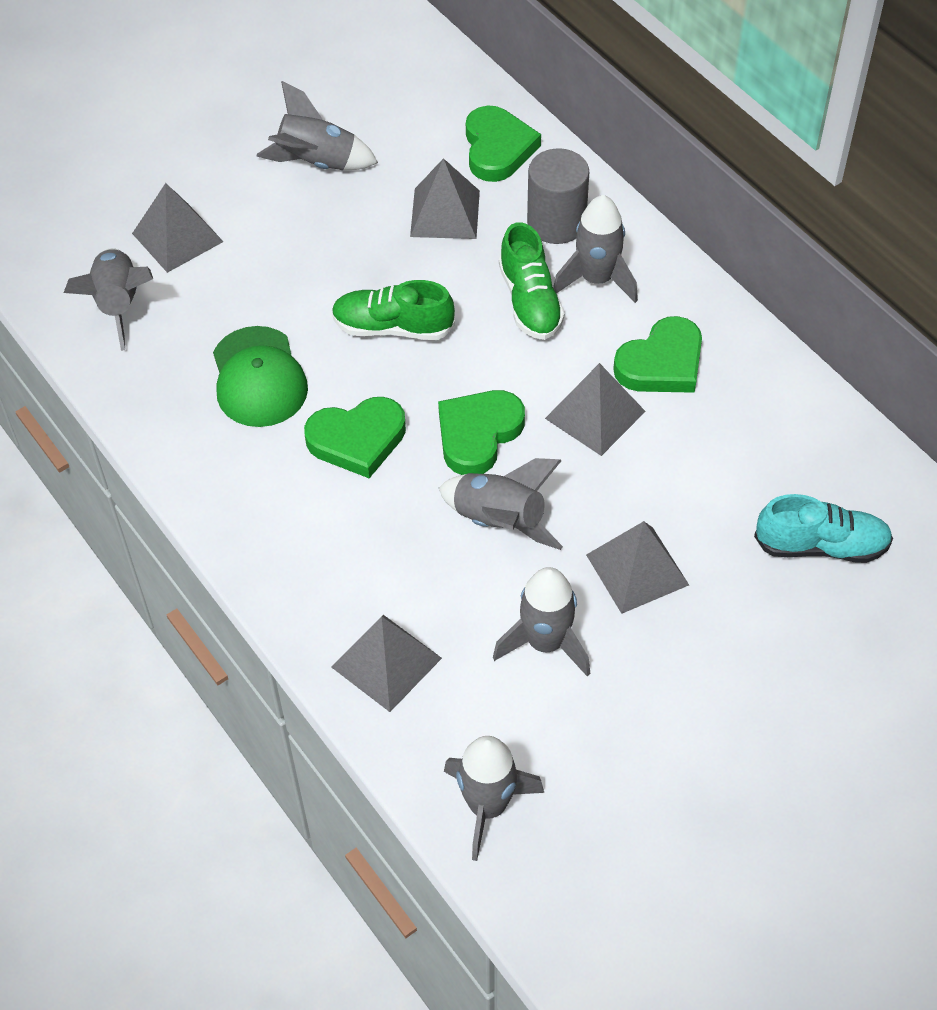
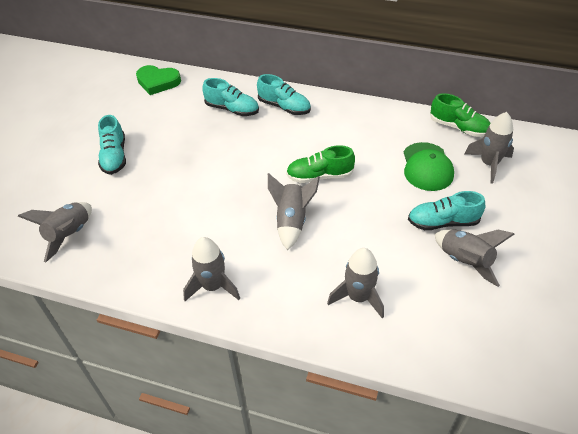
green heart: [304,397,406,478] [438,390,525,475] [466,106,541,182] [613,316,702,393] = 4 -> [136,65,181,95] = 1
grey cylinder: [527,148,589,244] = 1 -> none = 0
grey pyramid: [132,183,224,273] [331,615,442,712] [410,158,480,239] [545,363,646,456] [586,521,689,614] = 5 -> none = 0
turquoise shoe: [754,494,893,563] = 1 -> [98,115,126,175] [202,78,259,116] [257,74,311,115] [408,191,485,230] = 4

